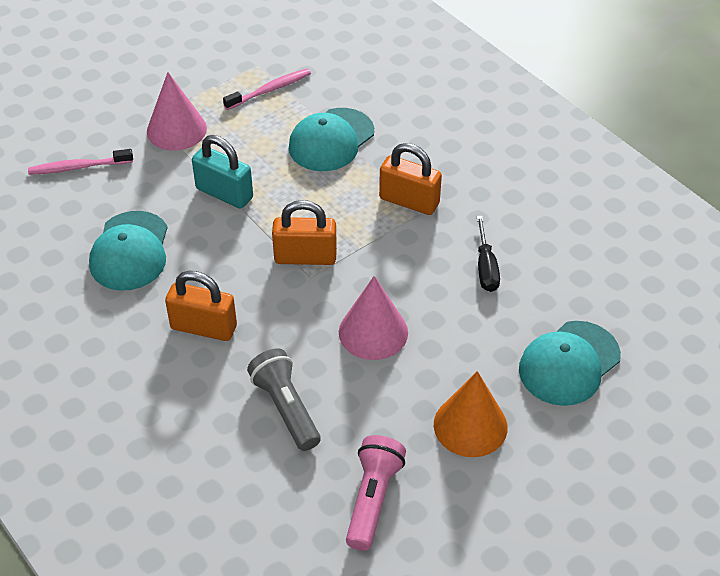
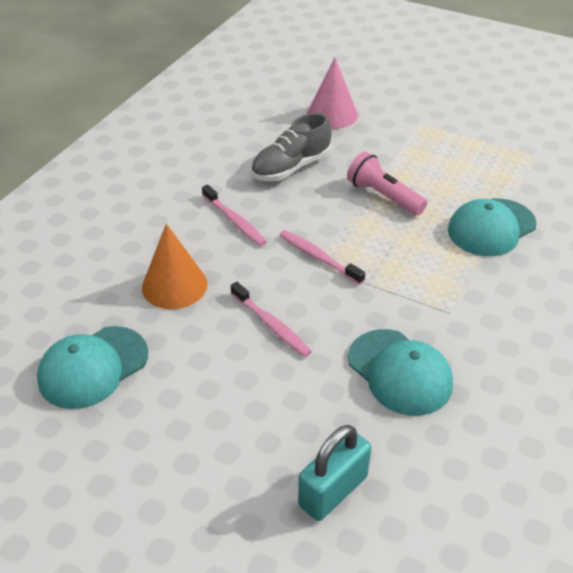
black screwdriver: [476,216,500,292] = 1 -> none = 0
grey flashlight: [247,348,321,451] = 1 -> none = 0
grey shoe: none = 0 -> [251,113,332,181] = 1
orange padlock: [165,271,237,341] [272,200,337,265] [379,143,442,215] = 3 -> none = 0
pink cone: [147,72,207,151] [339,276,408,360] = 2 -> [307,57,358,129] = 1
pink toothbrush: [28,149,133,175] [223,69,311,110] = 2 -> [202,185,267,246] [231,282,312,357] [280,230,365,285] = 3

